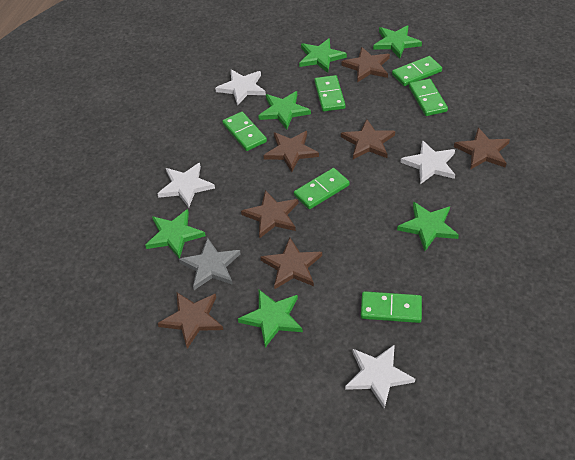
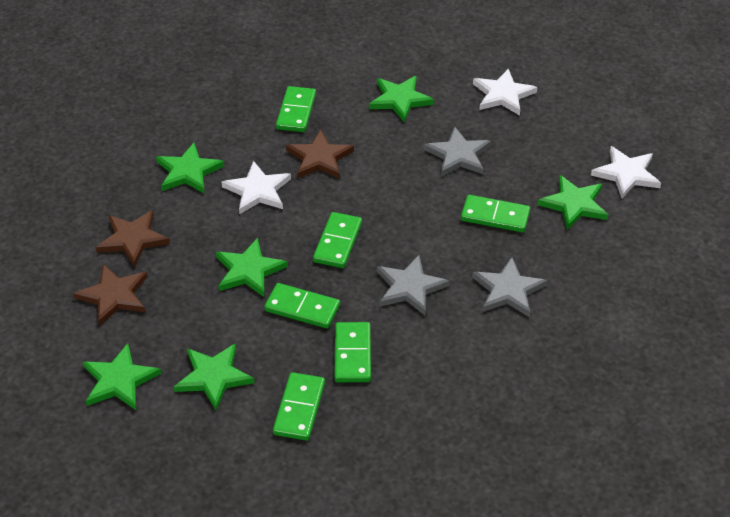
brown star: [158,293,223,349] [241,190,298,239] [260,238,322,289] [263,131,319,172] [341,47,390,82] [341,119,395,159] [454,127,510,170] = 7 -> [73,264,147,326] [96,210,170,267] [286,130,354,179] = 3
grey star: [179,238,241,290] = 1 -> [377,255,450,315] [424,126,491,176] [472,257,548,317] = 3
white star: [157,163,215,208] [215,69,266,106] [345,344,415,409] [401,140,455,184] = 4 -> [222,161,291,214] [473,69,537,116] [591,146,661,198] = 3

